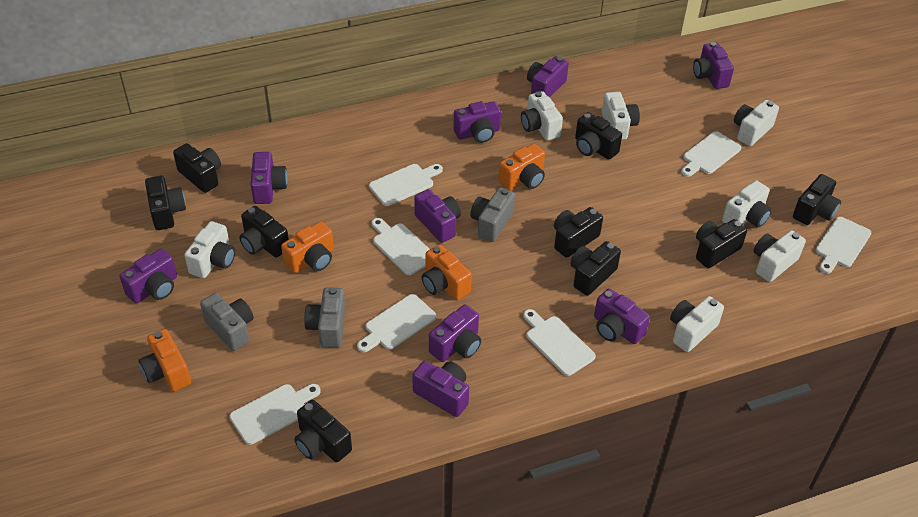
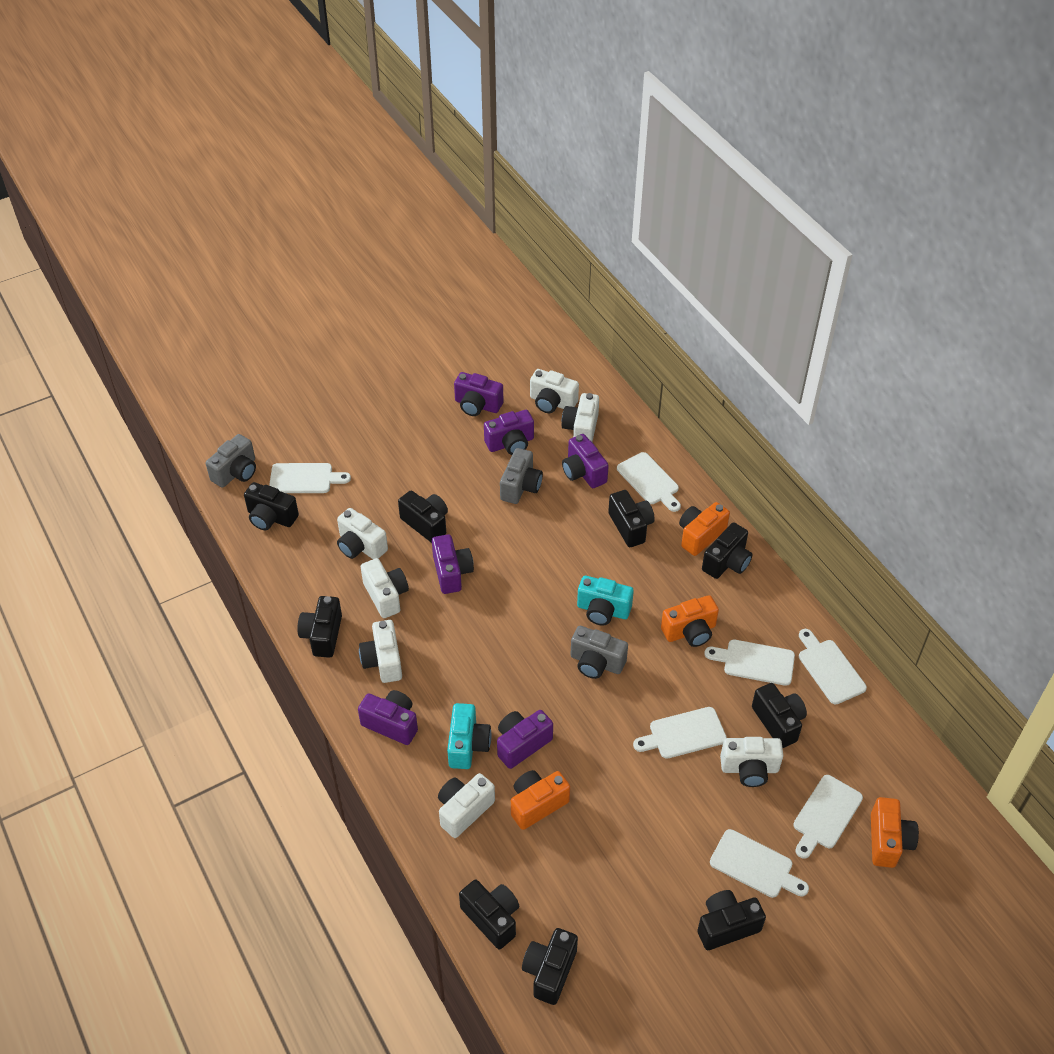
purple camera: [120,249,177,303] [250,152,288,204] [412,361,469,417] [414,189,461,243] [429,304,481,362] [453,101,501,143] [527,56,569,97] [594,289,650,344] [693,42,734,89] = 9 -> [358,690,418,745] [432,534,474,594] [454,372,503,416] [484,410,534,455] [497,710,553,769] [562,434,609,488] = 6
turquoise camera: none = 0 -> [447,703,491,769] [577,576,634,625] = 2

